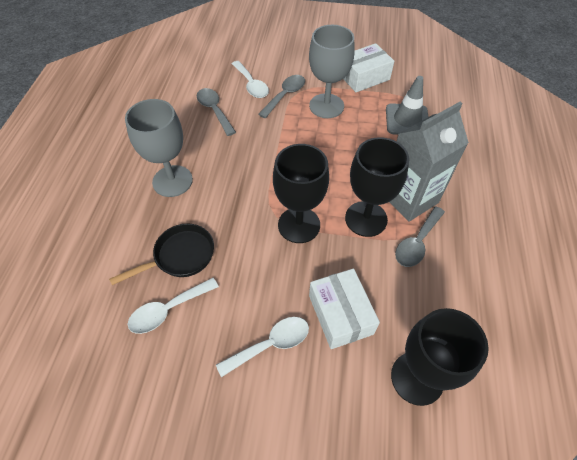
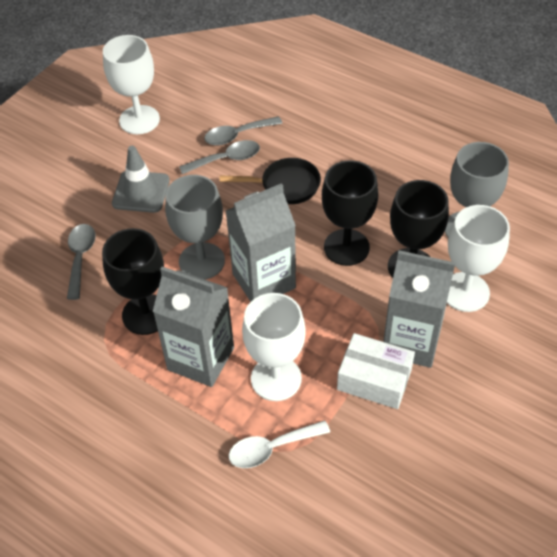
grey carton: [389,102,469,222] = 1 -> [153,266,234,387] [226,183,296,302] [383,250,455,368] = 3
white box: [309,268,380,349] [344,43,394,92] = 2 -> [337,333,415,409] = 1
white goblet: none = 0 -> [103,35,160,134] [242,293,306,401] [447,205,510,312] = 3
white spoon: [128,278,219,334] [216,317,309,377] [232,61,269,98] = 3 -> [229,420,330,468] = 1

